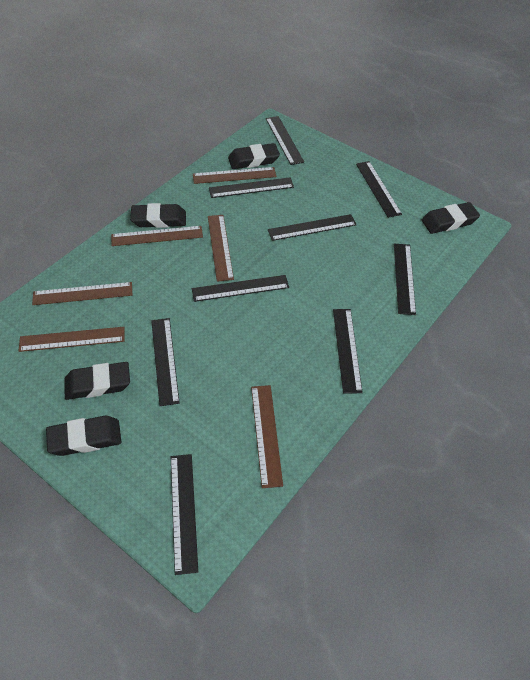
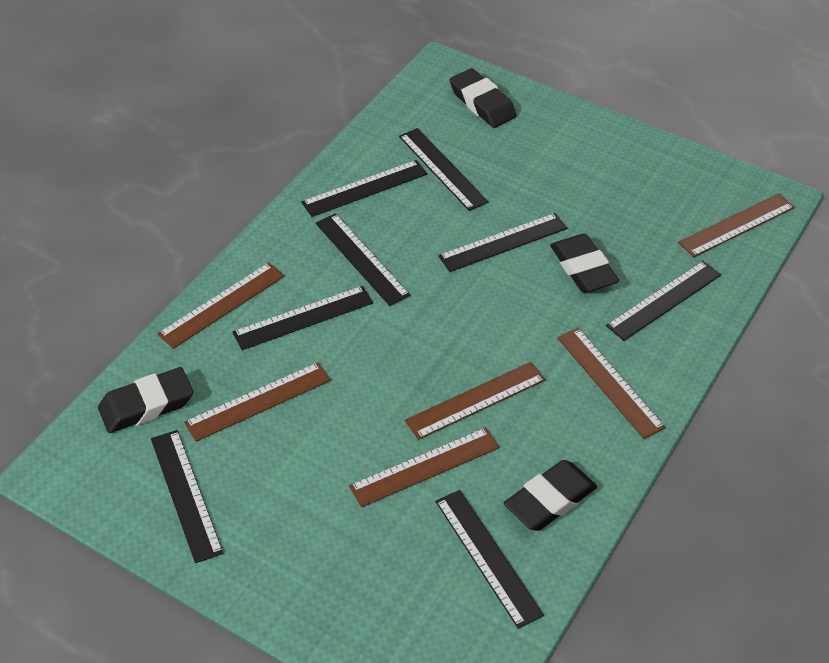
black eraser: [46,416,121,456] [64,362,130,400] [130,203,186,228] [228,143,280,169] [422,202,480,234] = 5 -> [98,367,193,433] [450,68,516,128] [504,460,597,531] [550,234,619,293] = 4
black ruler: [151,318,180,406] [171,454,198,575] [192,275,289,302] [209,177,294,198] [266,116,304,165] [268,214,357,241] [333,309,363,394] [356,161,402,218] [394,244,416,315] = 9 -> [151,430,224,563] [232,286,373,350] [301,160,427,217] [316,213,410,306] [399,128,488,211] [435,490,544,629] [438,213,567,272] [606,261,721,341] = 8

